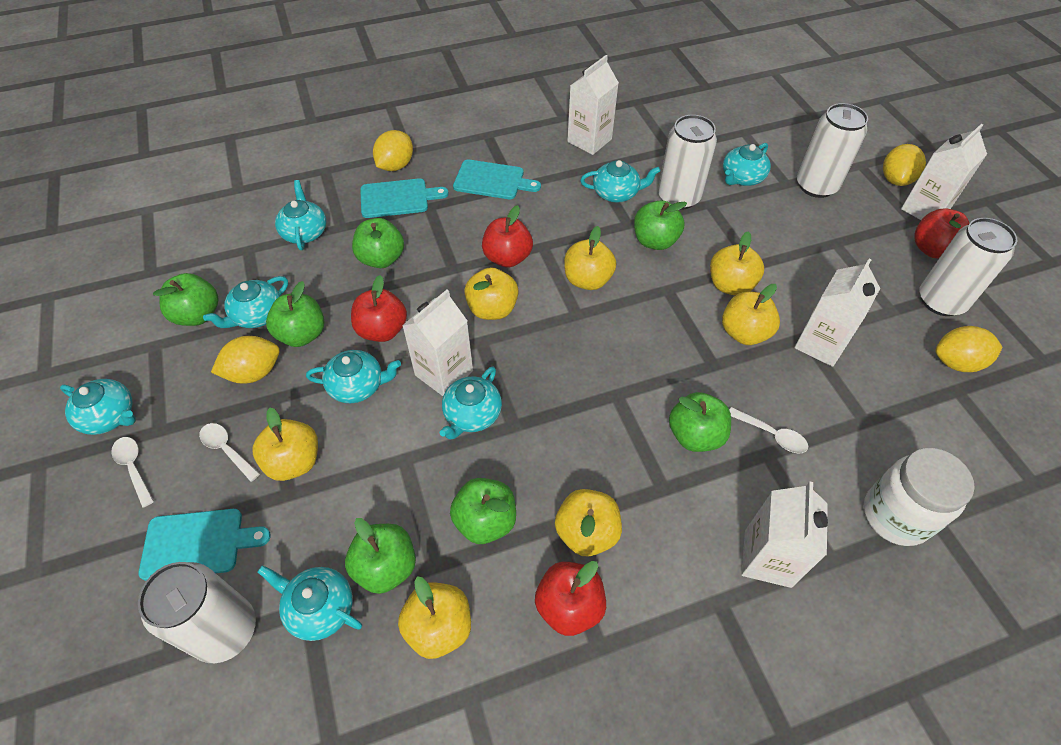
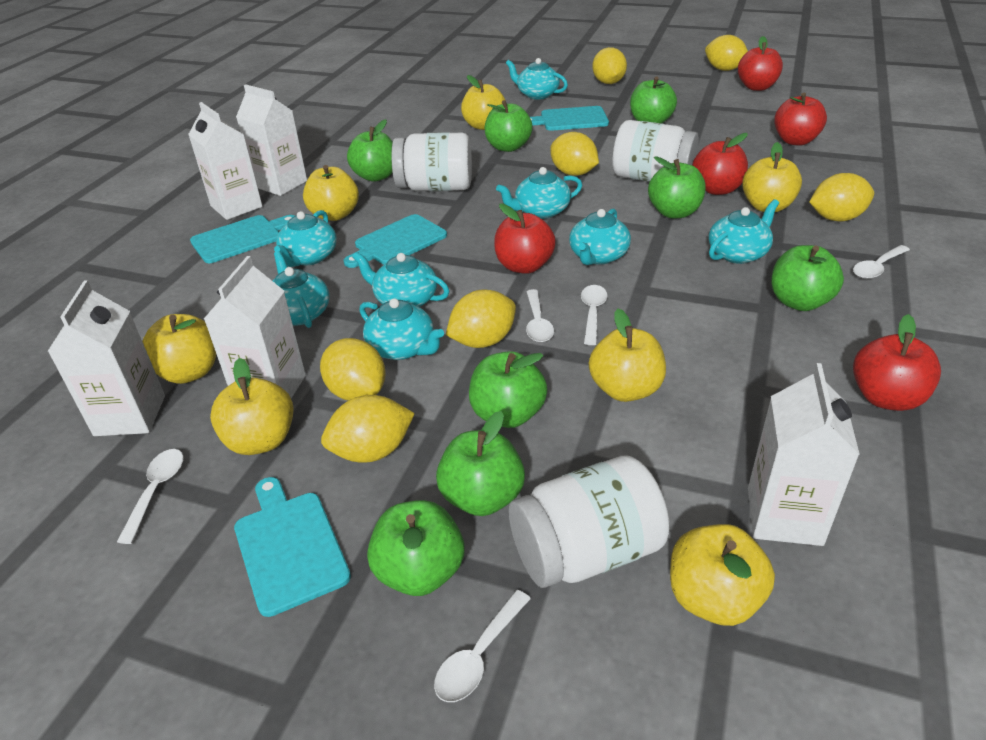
green apple: [153,273,219,326] [266,281,324,347] [345,518,416,594] [352,218,404,268] [450,478,516,544] [634,200,687,250] [669,392,731,452] = 7 -> [347,119,393,182] [367,500,464,596] [436,411,525,516] [469,351,548,428] [484,100,533,152] [630,77,677,123] [648,156,706,218] [771,245,844,311] = 8
red apple: [351,275,407,342] [482,205,533,267] [535,561,606,636] [914,209,969,259] = 4 -> [494,204,556,274] [692,133,748,195] [738,36,783,91] [774,93,827,146] [853,314,941,411] = 5
turquoise cutting board: [138,509,271,581] [360,178,449,218] [453,159,541,199] = 3 -> [190,215,294,263] [234,477,351,617] [344,214,447,268] [530,106,609,131] = 4
white can: [138,562,256,663] [658,115,717,210] [797,103,868,198] [919,218,1017,316] = 4 -> none = 0
white jar: [864,448,975,546] = 1 -> [391,132,472,191] [509,455,670,588] [612,120,699,182] = 3
white spoon: [111,437,154,508] [199,423,260,482] [729,407,808,453] = 3 -> [117,449,184,544] [434,590,531,702] [526,289,554,342] [581,285,608,345] [853,245,910,279] = 5
yellow lemon: [211,336,280,384] [373,130,413,171] [883,144,926,186] [935,326,1003,372] = 4 -> [320,338,386,401] [321,395,415,463] [446,290,516,348] [550,132,599,176] [592,47,627,84] [705,35,748,71] [809,173,874,222] = 7

